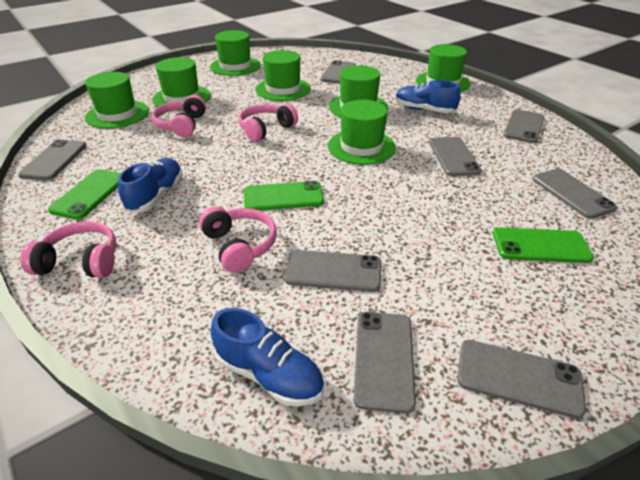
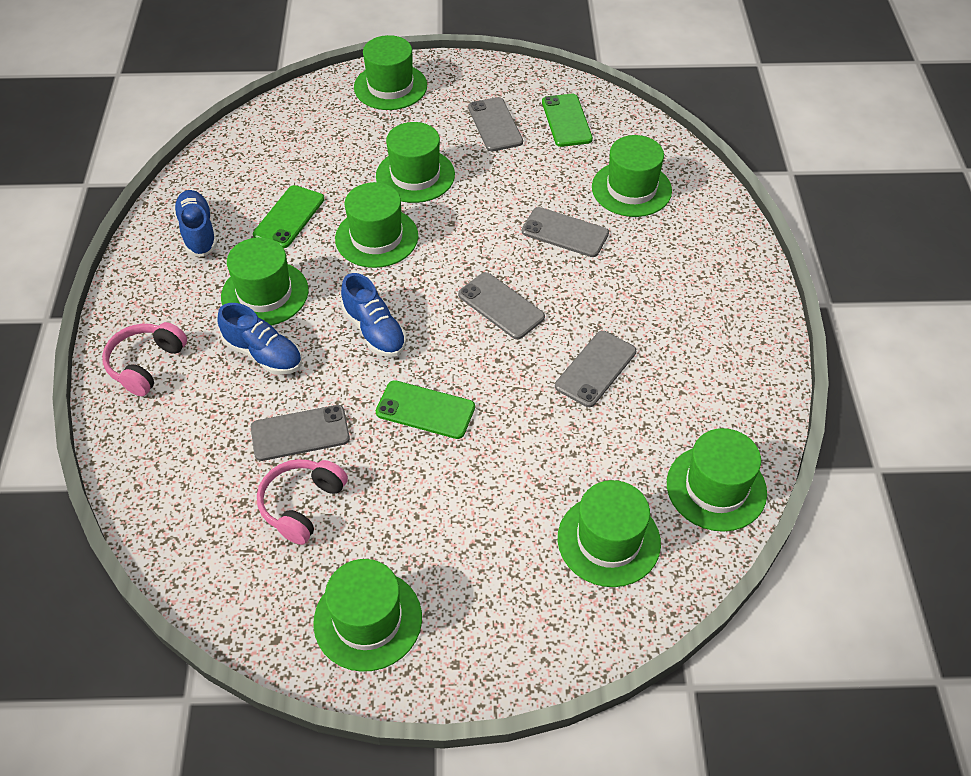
green hat: [85,72,149,129] [152,57,211,110] [210,30,261,76] [255,50,311,101] [328,100,396,165] [329,65,388,118] [416,44,471,92] = 7 -> [221,237,309,325] [313,559,422,672] [335,182,418,268] [354,35,427,110] [376,122,455,203] [558,480,661,587] [592,135,672,217] [667,428,767,532] = 8
grey phone: [18,139,86,180] [284,250,381,292] [320,60,356,83] [354,312,416,414] [429,137,482,176] [457,340,586,419] [503,109,544,143] [533,169,617,219] = 8 -> [251,405,350,461] [458,272,545,339] [468,97,523,151] [522,207,609,257] [555,331,636,407] = 5
pink headphones: [20,221,116,278] [152,95,206,137] [199,207,277,273] [239,104,298,142] = 4 -> [102,322,187,396] [257,459,348,545] = 2

